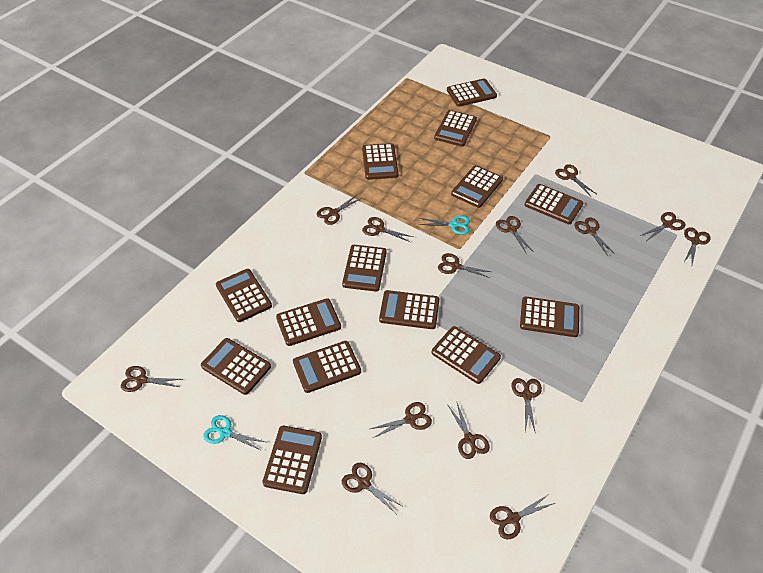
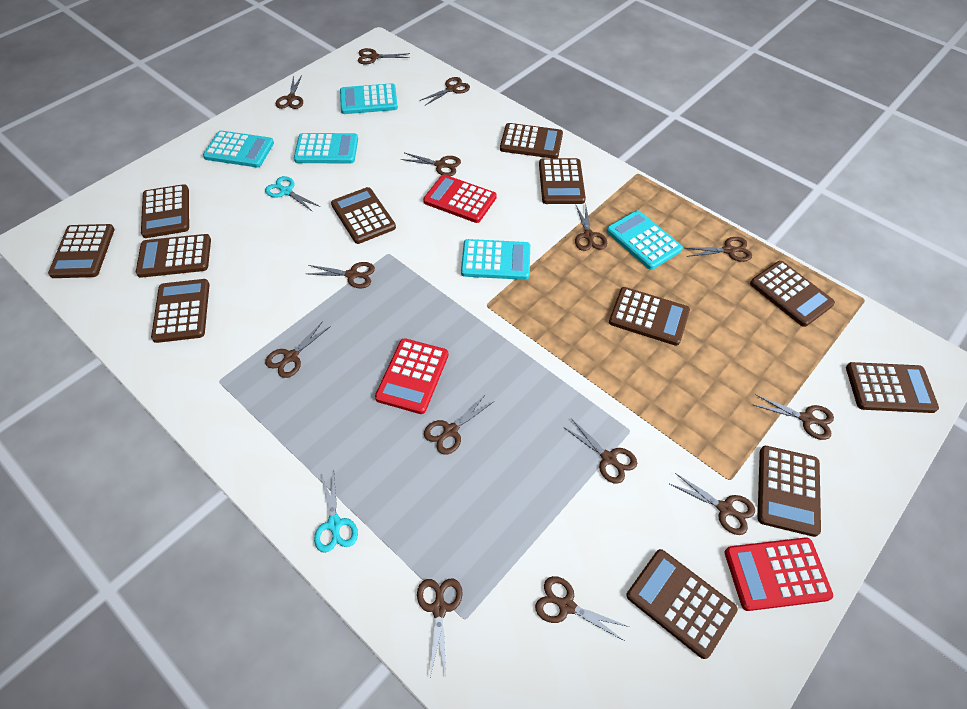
brown calculator: [201,338,271,395] [216,269,272,322] [262,426,322,494] [276,298,341,346] [293,341,361,393] [342,245,387,292] [362,143,398,180] [379,290,439,329] [432,326,501,384] [434,110,477,147] [447,79,497,107] [451,165,503,208] [520,297,579,337] [525,184,583,224] = 14 -> [48,224,115,278] [136,234,211,278] [141,184,189,238] [151,279,209,343] [331,187,396,244] [500,123,563,158] [539,158,586,204] [609,287,690,346] [627,549,738,659] [750,261,835,327] [757,446,821,537] [846,362,939,413] = 12
red calculator: none = 0 -> [375,338,449,414] [423,175,497,223] [725,537,833,611] = 3
turquoise calculator: none = 0 -> [203,131,274,167] [294,133,358,164] [340,83,398,114] [461,239,530,280] [606,210,683,270] = 5

